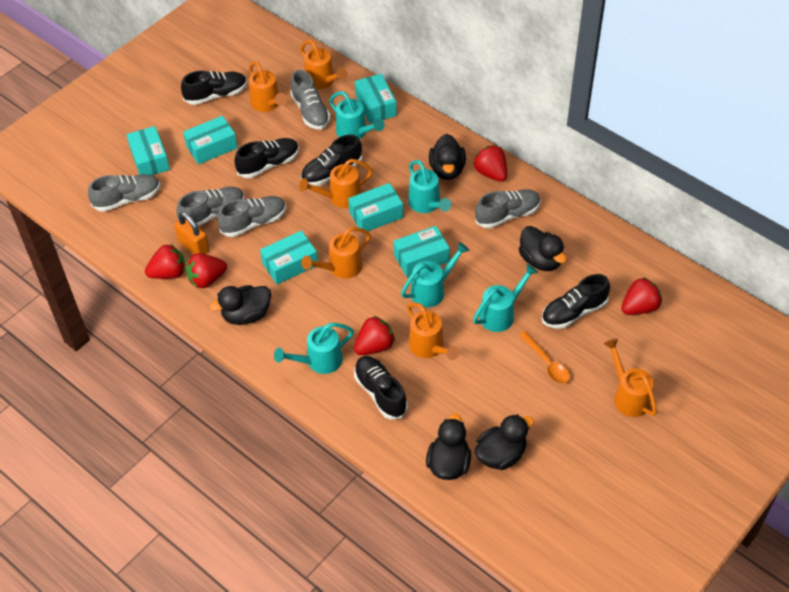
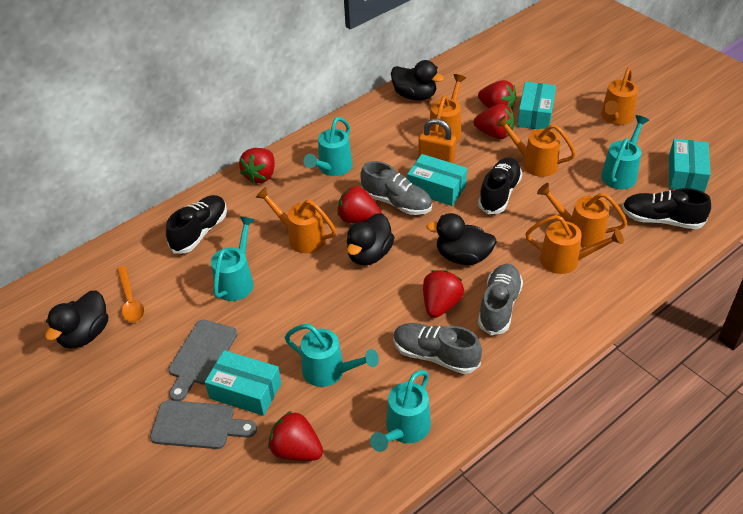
black duck: [210,285,271,325] [426,413,471,480] [429,134,466,180] [475,414,534,470] [519,226,566,271] = 5 -> [45,291,108,349] [347,213,395,266] [391,60,444,101] [426,213,497,265] = 4
black shoe: [181,70,247,105] [234,138,299,178] [301,134,362,186] [354,356,408,420] [542,274,610,329] = 5 -> [166,195,227,254] [478,157,522,214] [622,188,711,229] = 3
grey cutting board: none = 0 -> [150,400,257,449] [168,320,238,401] = 2
grey shoe: [88,174,160,212] [176,187,245,226] [217,196,286,237] [290,70,330,129] [475,189,541,228] = 5 -> [360,161,432,215] [393,323,482,374] [478,264,523,335] = 3
red strawberry: [145,244,185,279] [186,253,227,288] [354,316,395,355] [473,145,507,182] [621,277,662,315] = 5 -> [239,148,275,184] [268,411,323,461] [337,186,381,223] [423,270,464,318] [474,104,514,139] [478,80,517,110] = 6
turquoise box: [126,126,170,175] [183,116,238,165] [260,230,318,285] [348,183,403,231] [355,74,397,123] [393,226,450,277] = 6 -> [205,350,281,416] [407,154,467,206] [517,82,556,129] [669,139,711,193] = 4

